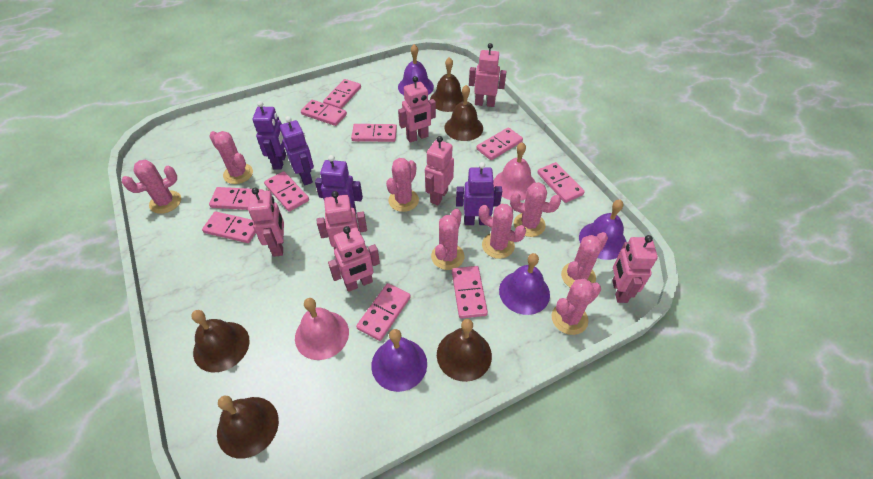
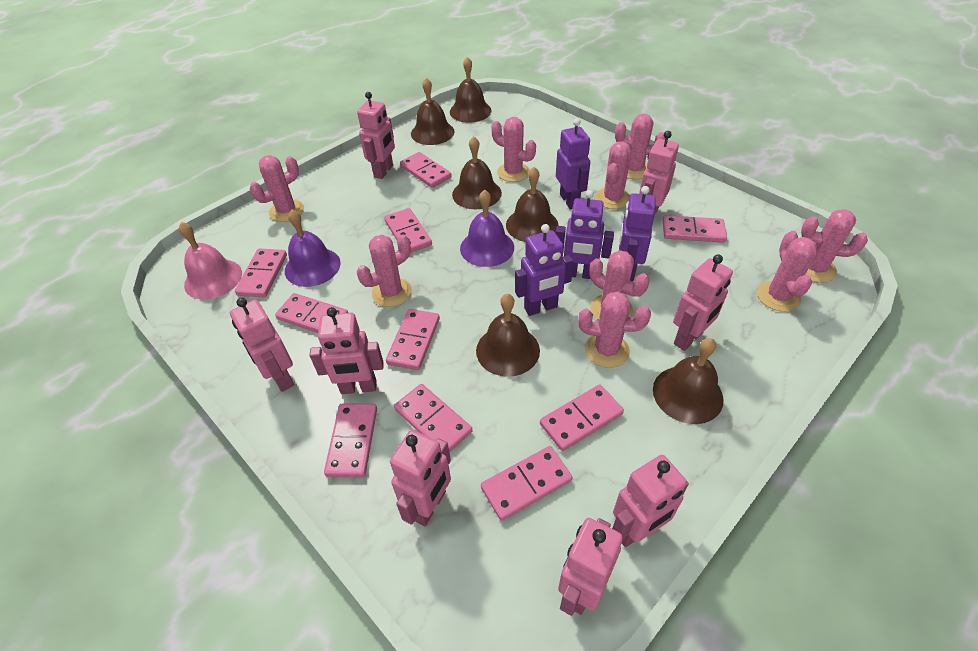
brown bell: [191,310,250,372] [217,396,279,459] [430,57,463,112] [437,319,492,382] [444,85,483,141] = 5 -> [411,78,454,145] [450,57,492,123] [452,136,502,209] [476,293,540,377] [506,167,559,242] [653,338,724,424] = 6
pink bell: [295,298,349,360] [493,142,536,201] = 2 -> [179,222,242,300] = 1
pink cactus: [122,160,181,214] [209,131,253,184] [386,158,419,212] [431,208,464,270] [479,204,526,259] [510,182,561,237] [552,278,601,335] [561,232,608,287] = 8 -> [250,155,304,222] [357,235,412,307] [491,117,536,182] [578,291,651,368] [589,250,650,320] [595,142,631,209] [615,114,665,179] [757,231,817,312] [801,209,868,283] = 9
pink robot: [248,188,284,257] [316,191,367,250] [328,226,380,292] [398,76,436,143] [425,136,454,205] [469,43,507,107] [612,235,658,303] = 7 -> [230,298,294,392] [310,307,384,394] [357,92,395,179] [390,430,451,526] [558,518,623,616] [612,455,689,547] [639,131,679,214] [673,254,733,351] = 8
purple bell: [371,329,427,392] [398,44,434,95] [499,253,550,315] [579,199,626,260] = 4 -> [285,209,341,287] [460,190,514,267] = 2

